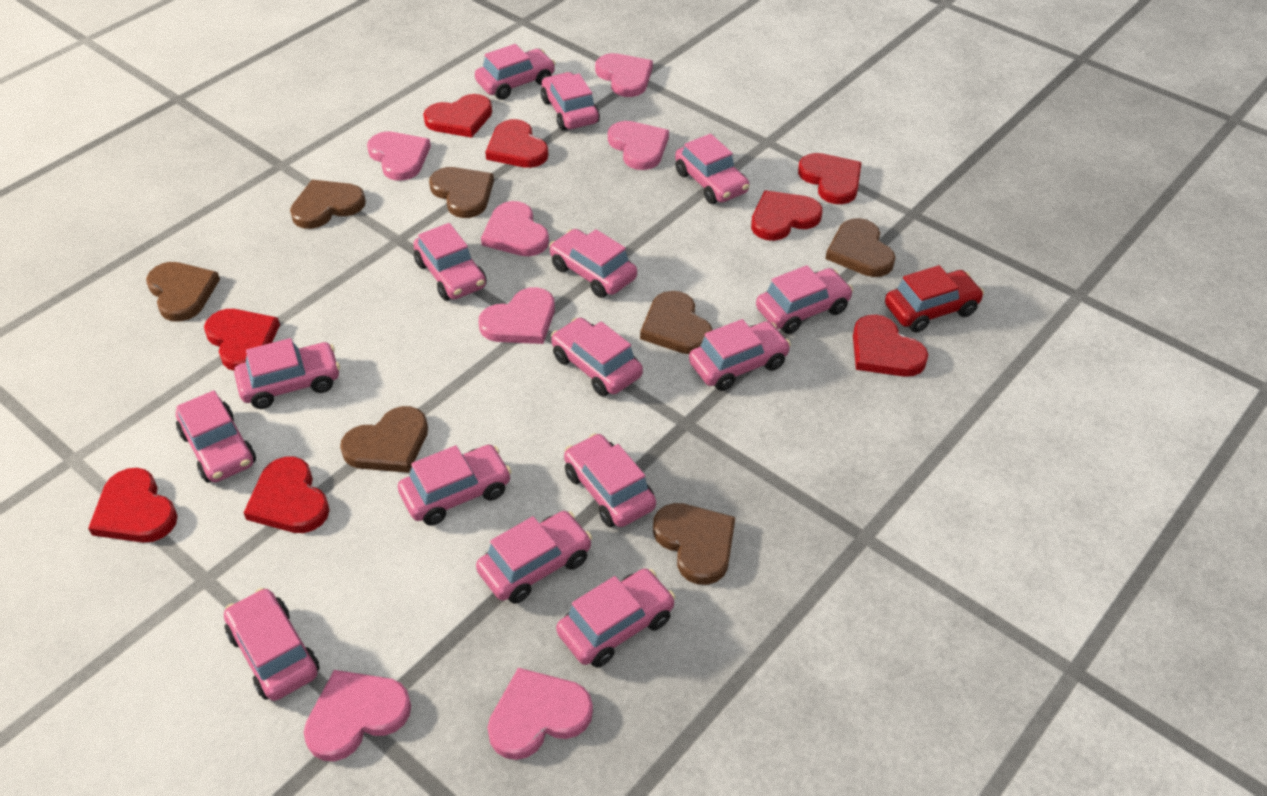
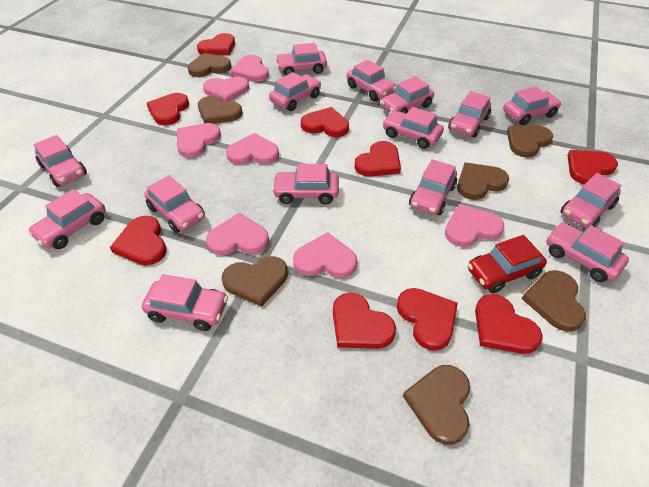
red heart: [88,468,178,543] [204,309,280,371] [244,457,330,533] [423,94,492,138] [485,119,549,168] [751,190,822,241] [798,153,862,204] [853,315,928,377] = 8 -> [110,216,167,265] [147,93,189,125] [197,33,235,55] [301,107,349,137] [333,293,396,349] [355,141,401,177] [397,288,458,351] [475,294,543,354] [567,150,618,184] = 9

